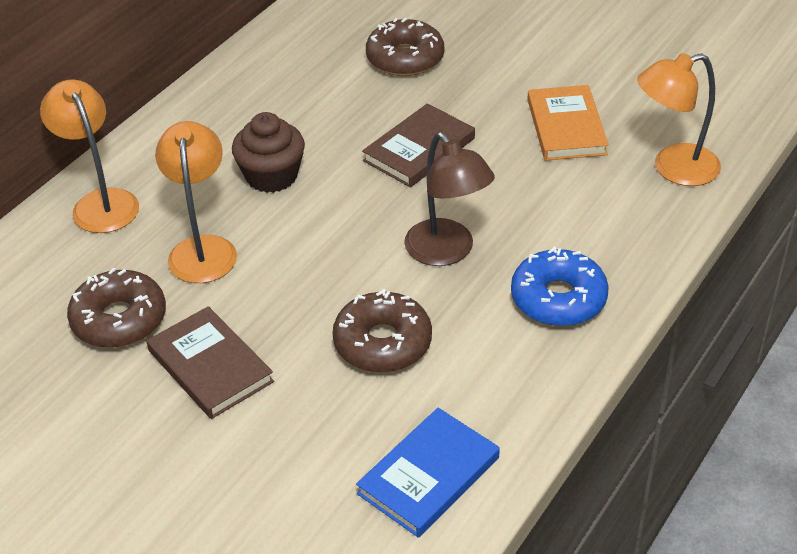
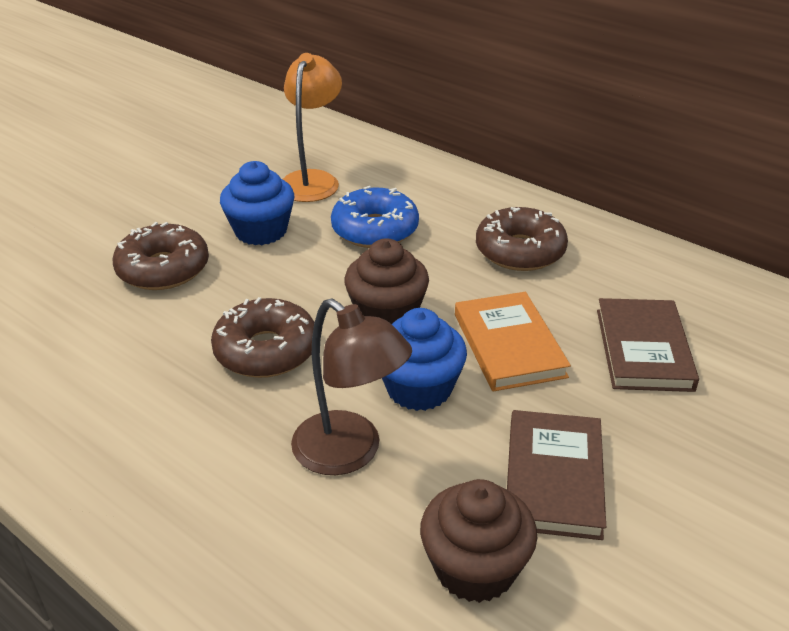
blue book: [356,408,500,538] = 1 -> none = 0
blue cupcake: none = 0 -> [220,161,294,245] [382,308,467,411] = 2
brown cupcake: [232,112,305,193] = 1 -> [344,238,429,324] [420,479,537,603] = 2
orange lamp: [40,79,139,233] [155,121,237,283] [637,53,721,186] = 3 -> [282,53,342,202] = 1

